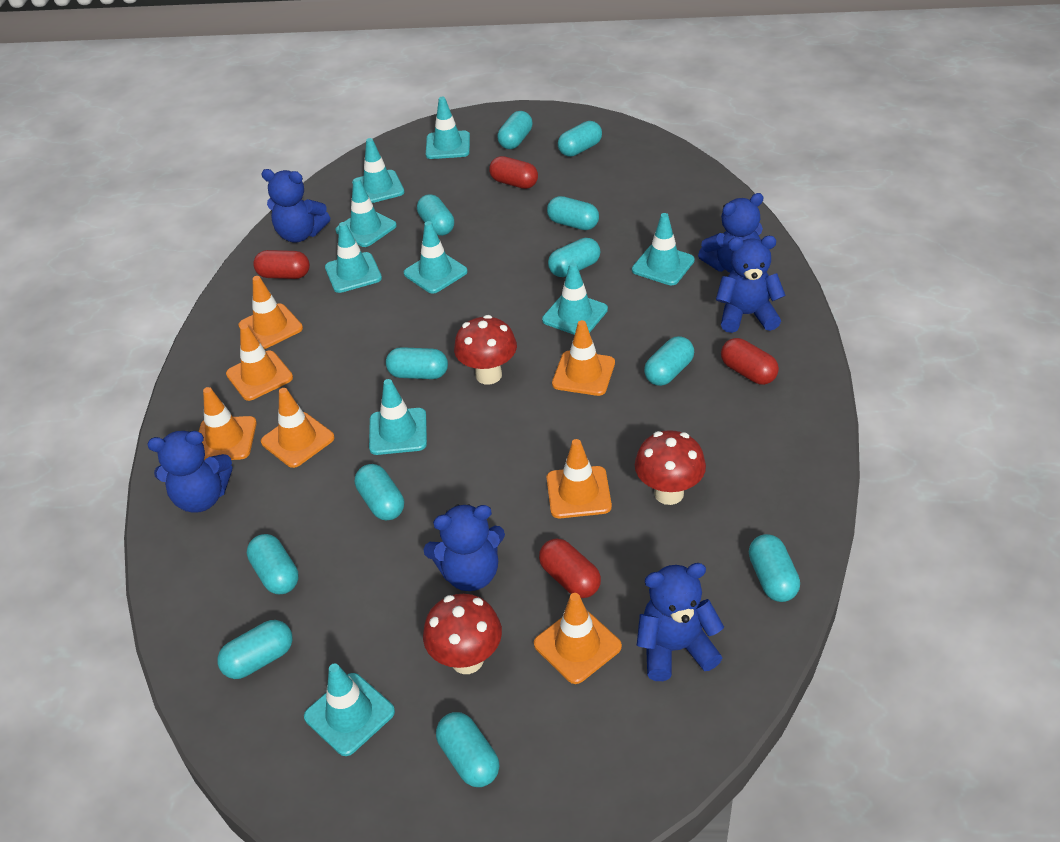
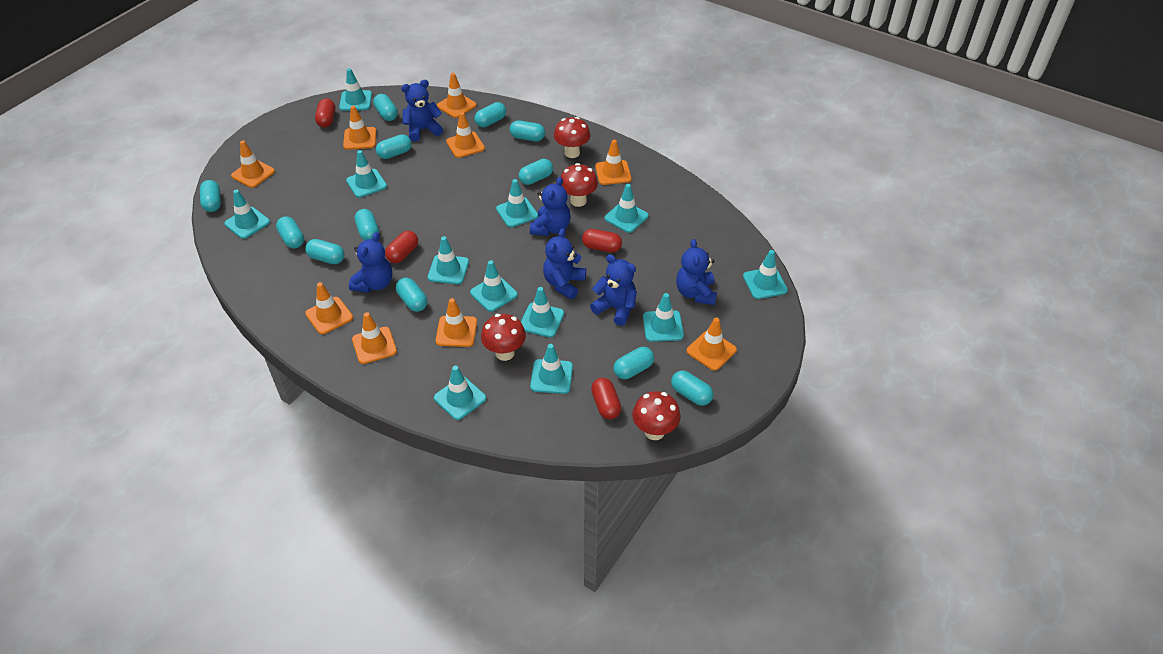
orange traffic cone: [199,387,257,460] [226,324,293,401] [238,276,303,349] [261,388,335,468] [534,593,622,684] [547,439,612,518] [552,320,615,396] = 7 -> [231,140,275,188] [305,282,353,334] [343,106,376,150] [352,312,397,364] [435,298,477,347] [437,73,477,118] [446,112,485,158] [595,140,631,185] [686,317,737,371] = 9
red mushroom: [423,594,502,674] [454,315,517,384] [635,430,706,505] = 3 -> [481,314,526,361] [554,117,590,158] [561,163,598,207] [632,391,681,440] = 4
turquoise traffic cone: [304,663,395,756] [325,222,382,293] [335,178,397,247] [352,138,405,203] [369,379,427,455] [404,221,468,294] [426,97,470,159] [542,262,608,335] [632,213,695,285] = 9 -> [224,190,270,239] [339,68,372,111] [346,150,387,198] [428,236,469,284] [434,366,486,420] [470,260,518,312] [496,179,538,228] [521,287,564,338] [530,344,573,394] [605,184,649,233] [643,293,684,342] [743,250,788,299] = 12

